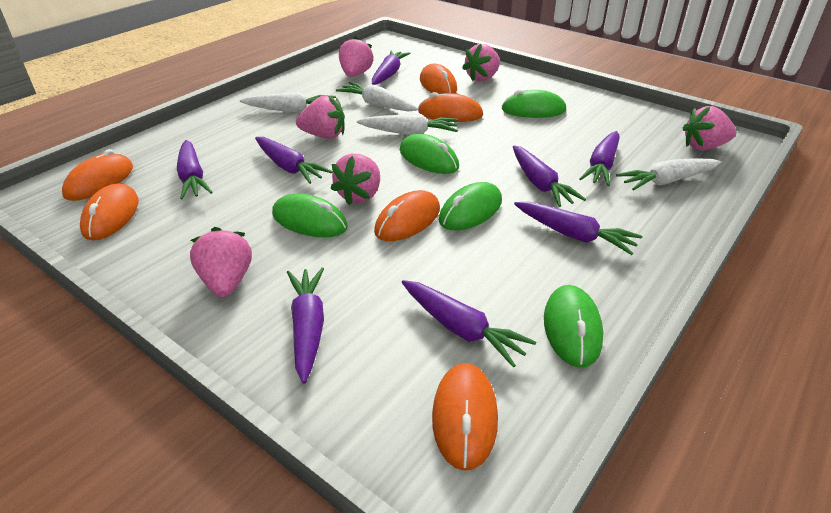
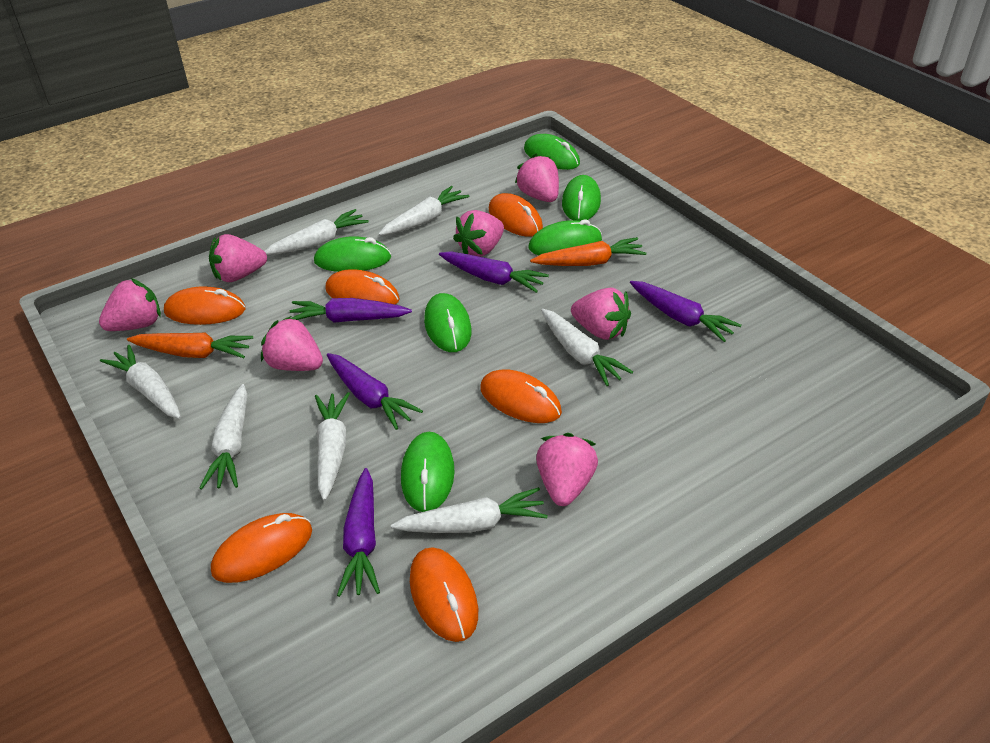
green mouse: [272,194,348,237] [400,134,459,174] [439,182,502,231] [501,90,566,118] [544,285,603,368] = 5 -> [314,236,391,272] [401,432,455,512] [424,293,472,352] [524,134,580,170] [528,219,602,255] [562,175,601,221] = 6
orange carrot: none = 0 -> [127,333,253,358] [530,237,646,266] = 2
pink strawberry: [190,227,252,297] [296,96,345,139] [331,154,380,206] [339,36,374,77] [462,44,500,81] [683,106,736,150] = 6 -> [99,278,161,331] [209,234,267,282] [261,316,323,371] [453,210,504,257] [515,154,559,202] [536,433,598,506] [571,288,631,340] = 7
purple carrot: [177,140,213,200] [255,137,333,184] [287,267,324,384] [372,50,410,85] [402,280,536,368] [513,145,586,207] [514,202,643,255] [579,131,620,186] = 8 -> [290,298,412,323] [327,353,423,430] [337,468,380,597] [439,251,549,293] [630,281,741,342] = 5
white carrot: [240,92,336,112] [336,82,418,111] [357,114,458,135] [616,158,721,190] = 4 -> [100,345,181,419] [200,384,247,489] [264,209,369,255] [315,392,350,501] [379,186,470,236] [391,487,548,533] [541,309,633,386] = 7

